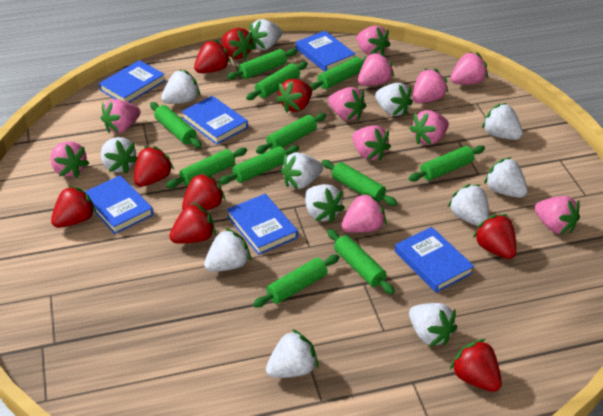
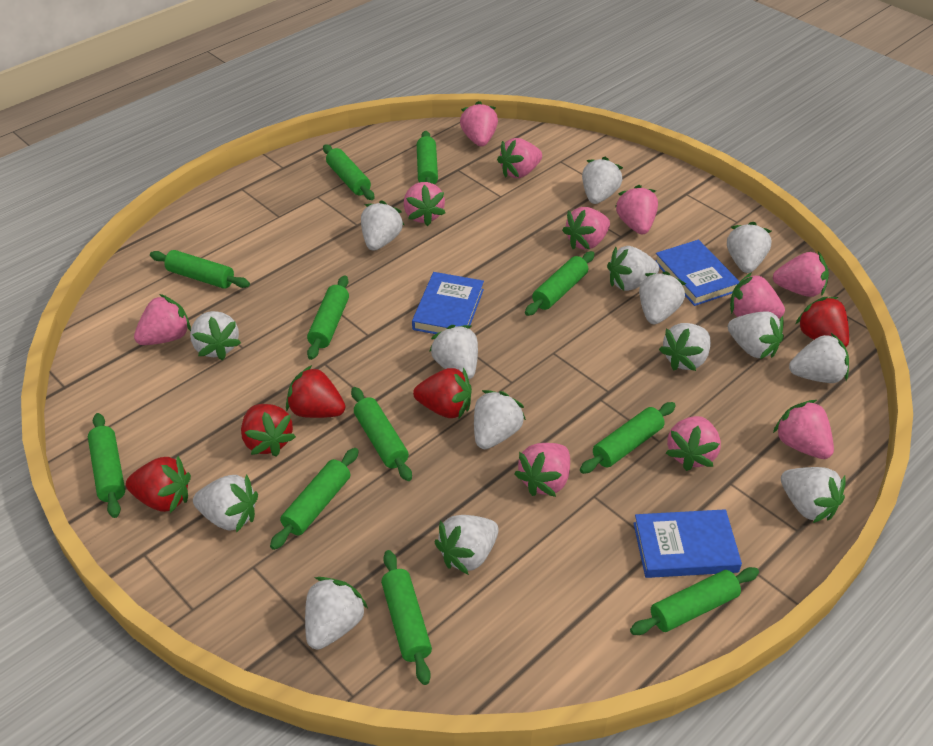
blue book: [85,175,153,234] [99,60,165,103] [181,96,248,144] [227,194,298,255] [296,31,355,72] [395,227,474,293] = 6 -> [412,272,484,334] [633,509,742,578] [656,240,740,306] = 3
red strawberry: [51,185,96,228] [134,146,174,187] [169,202,216,243] [182,173,225,211] [194,40,231,73] [222,28,255,60] [277,79,312,113] [450,339,502,392] [473,214,517,259] = 9 -> [126,456,191,513] [241,404,296,457] [286,365,345,418] [413,368,472,419] [796,297,849,347] = 5
white strawberry: [101,137,137,174] [161,69,200,104] [204,228,251,272] [250,19,282,50] [266,329,318,378] [281,152,323,189] [305,184,345,223] [375,83,413,116] [409,303,457,347] [448,184,489,226] [482,103,523,140] [484,157,528,198] = 12 -> [190,311,241,360] [193,475,258,533] [305,577,368,650] [361,201,404,251] [429,325,478,379] [435,515,499,575] [474,390,526,449] [582,157,623,204] [607,246,659,291] [639,271,686,324] [659,323,711,371] [727,222,772,273] [728,311,784,359] [781,467,846,523] [789,333,849,383] = 15

